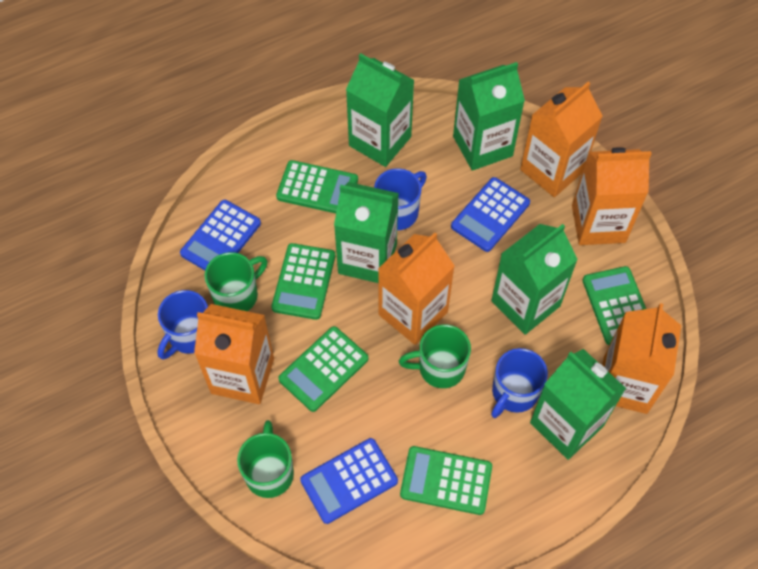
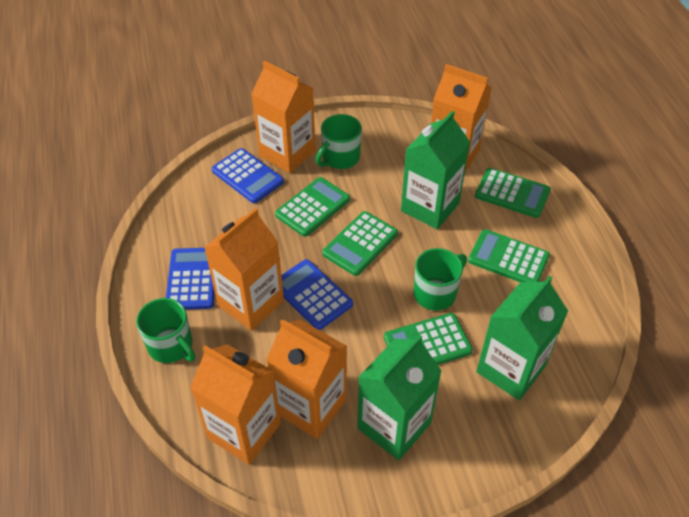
blue mug: [157,290,208,360] [374,168,427,230] [491,348,548,418] = 3 -> none = 0
green carton: [334,182,399,283] [346,53,414,167] [453,62,525,171] [491,224,578,335] [530,349,626,460] = 5 -> [357,334,441,460] [401,111,470,229] [476,276,568,400] = 3

